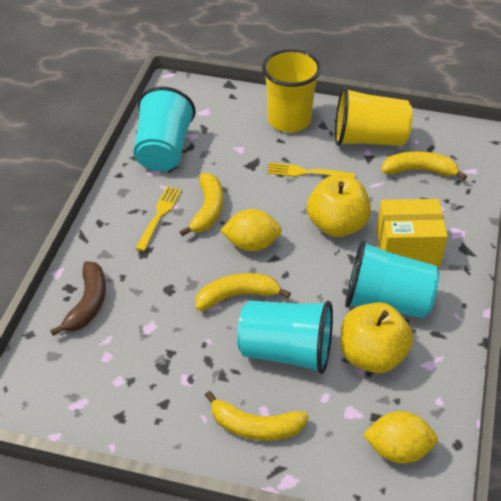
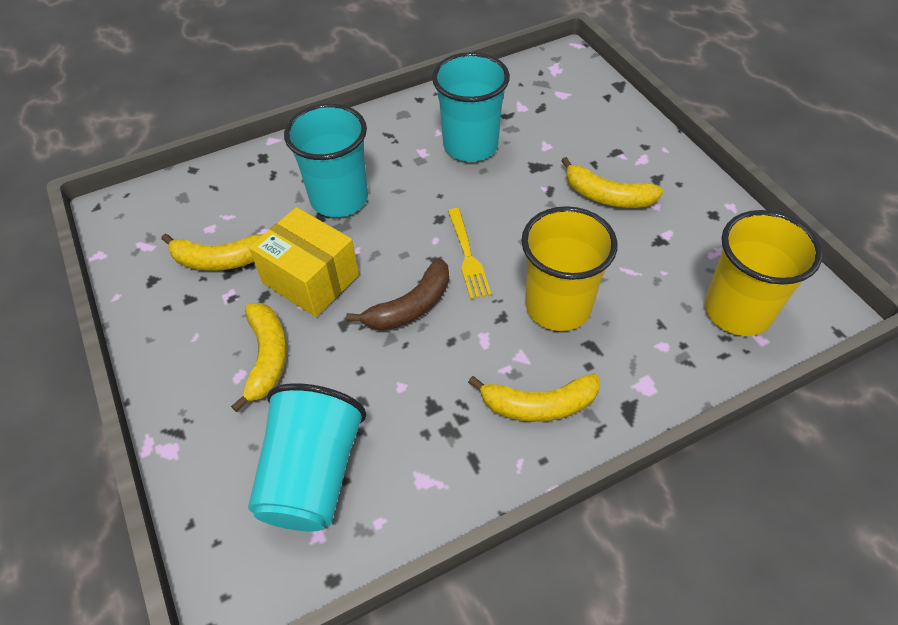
yellow apple: [307,175,371,237] [340,302,413,373] = 2 -> none = 0
yellow fork: [135,186,182,251] [267,162,355,178] = 2 -> [448,208,491,299] = 1
yellow lemon: [220,209,282,251] [363,411,438,464] = 2 -> none = 0

